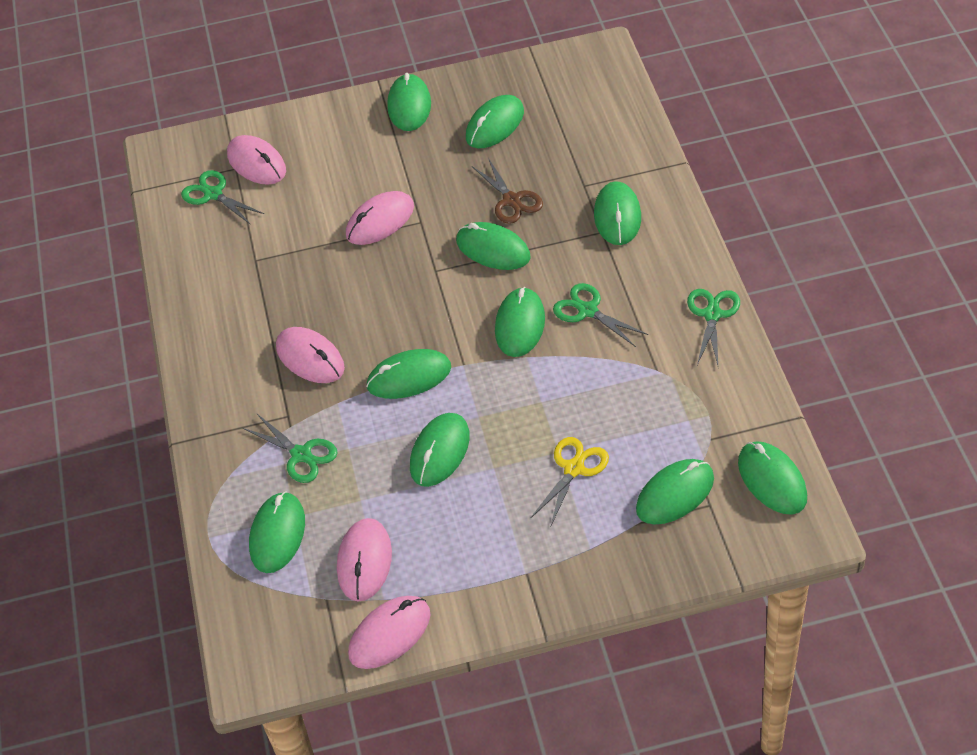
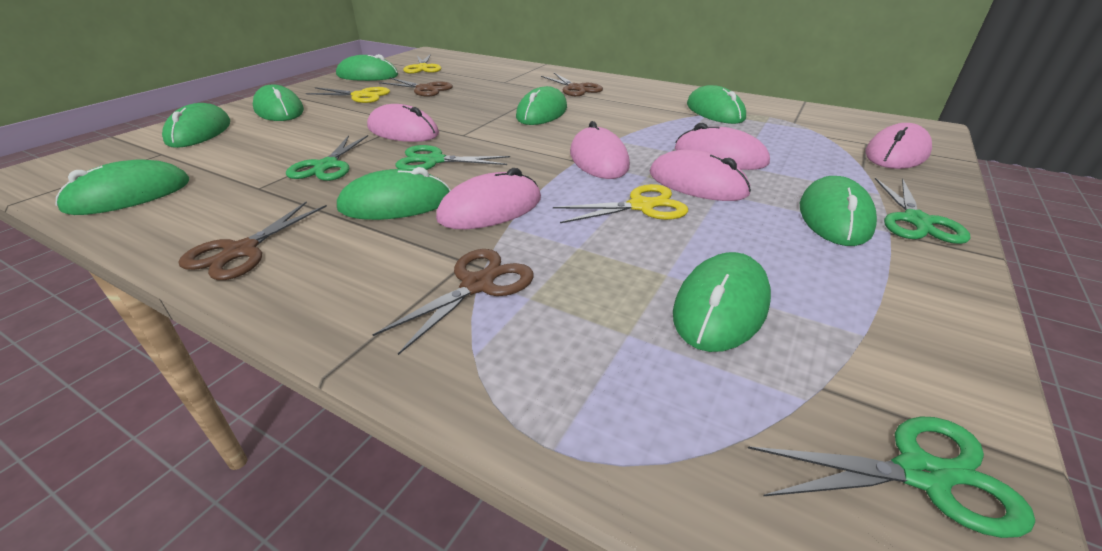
brown scissors: [472,158,543,224] = 1 -> [178,202,327,280] [372,249,534,355] [379,78,453,97] [541,73,603,96] = 4
green mouse: [249,491,305,573] [366,349,451,399] [387,73,431,131] [410,413,470,487] [456,222,531,270] [466,95,524,148] [495,287,545,357] [594,181,641,245] [636,459,714,525] [738,442,807,515] = 10 -> [56,159,189,215] [162,103,230,148] [253,84,304,121] [336,54,398,81] [337,167,451,220] [516,86,567,125] [673,252,771,352] [687,85,746,124] [800,176,877,246] = 9
pink mouse: [227,135,286,185] [276,327,345,383] [337,518,392,602] [346,191,414,245] [348,596,430,669] = 5 -> [367,104,439,142] [436,168,541,229] [570,121,630,179] [650,149,751,201] [675,123,770,170] [865,123,932,169] = 6
yellow scissors: [530,437,609,526] = 1 -> [306,87,390,103] [403,54,441,74] [553,184,688,223] = 3

